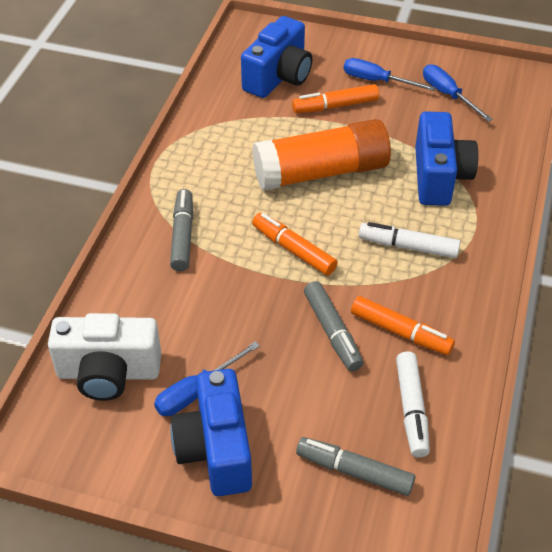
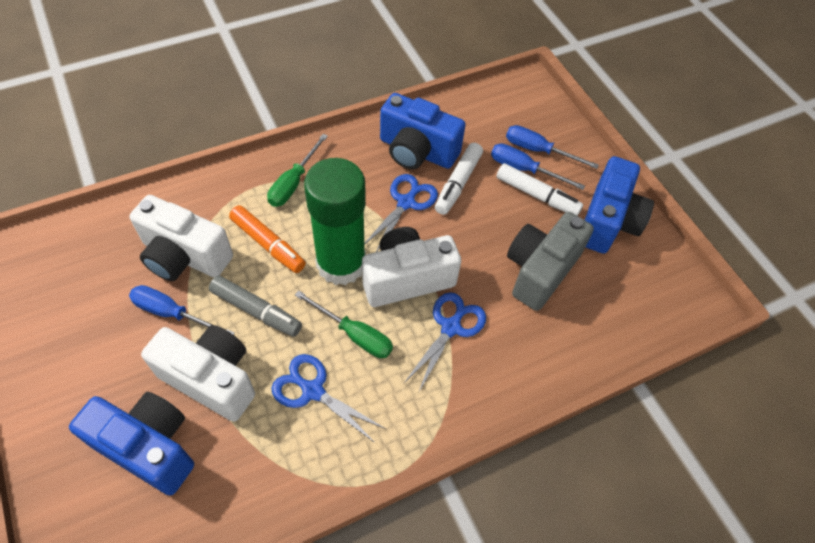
blue scissors: none = 0 -> [271,354,386,443] [364,174,438,252] [404,292,486,391] = 3
green glue stick: none = 0 -> [304,158,366,285] = 1
green screwdriver: none = 0 -> [267,134,328,207] [295,291,393,358] = 2
grey camera: none = 0 -> [507,212,594,311] = 1
grey marker: [170,189,193,271] [296,437,415,496] [304,281,363,371] = 3 -> [209,276,302,337] = 1
orange glue stick: [252,119,391,190] = 1 -> none = 0
orange marker: [252,213,338,276] [292,84,379,113] [351,296,455,355] = 3 -> [229,205,306,273] = 1
white camera: [48,313,161,401] = 1 -> [129,195,233,281] [141,325,255,422] [362,227,461,307] = 3

